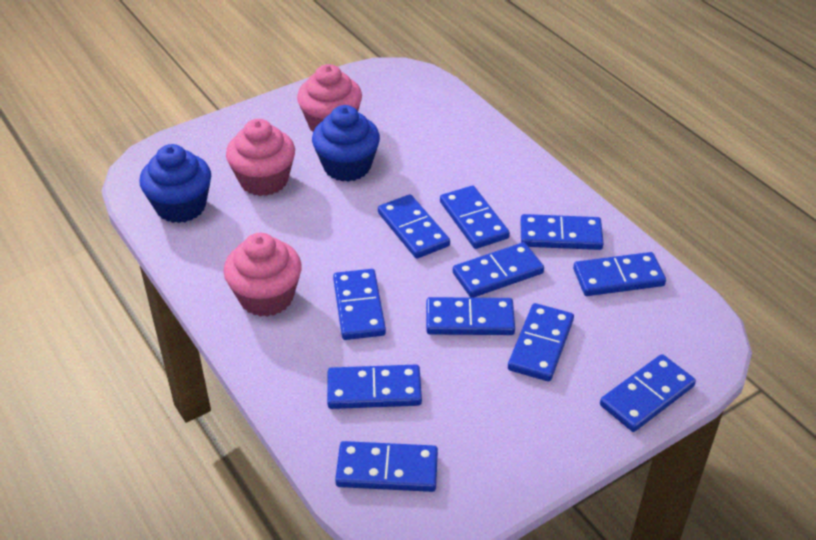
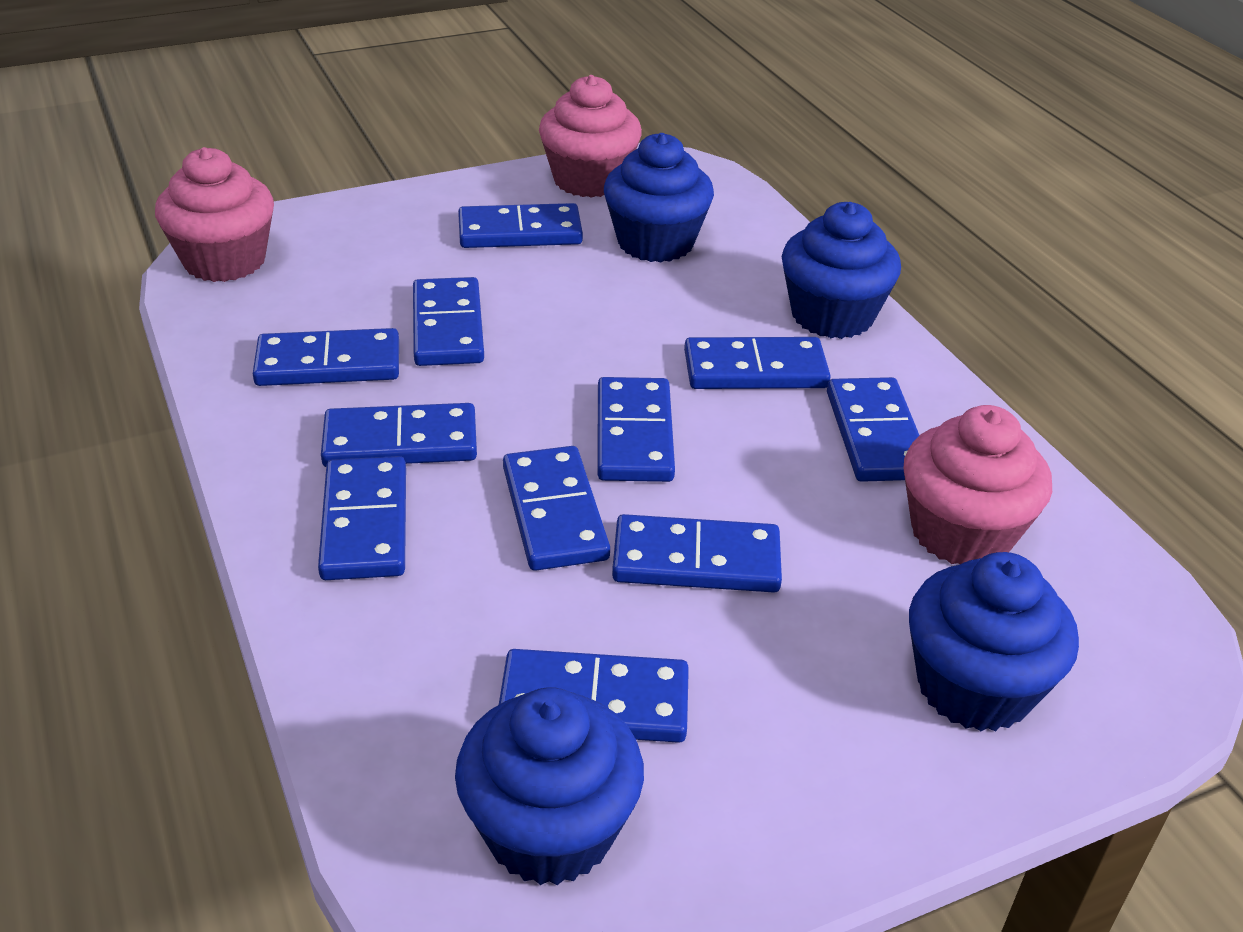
blue cupcake: [140,144,211,223] [312,105,380,182] = 2 -> [455,687,644,885] [604,133,714,263] [782,202,901,339] [909,552,1079,731] = 4

